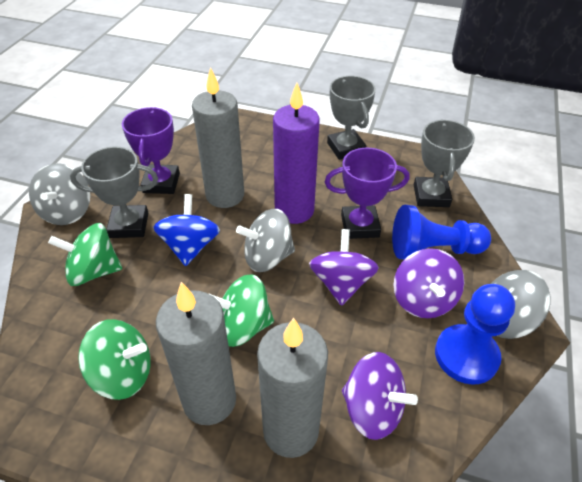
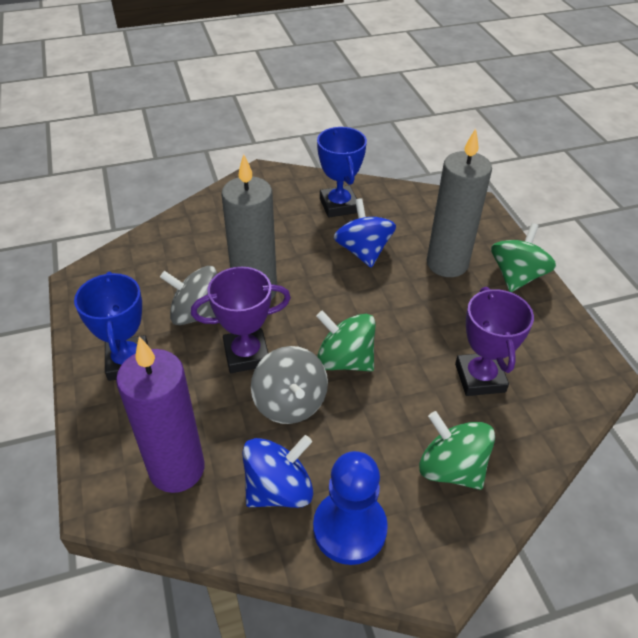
blue pawn: [392,205,491,260] [435,284,515,385] = 2 -> [313,451,388,565] = 1
blue spinning top: [153,194,220,266] = 1 -> [242,435,313,508] [334,198,396,268] = 2
blue trophy: none = 0 -> [74,272,148,381] [317,127,367,218] = 2
grey candle: [156,282,236,425] [192,67,244,208] [257,318,328,458] = 3 -> [221,154,277,300] [427,128,492,277] = 2
grey spinning top: [29,163,90,225] [236,209,295,272] [491,270,551,339] = 3 -> [160,266,217,325] [251,346,328,424] = 2
grey trophy: [70,146,158,238] [327,76,376,160] [414,120,475,207] = 3 -> none = 0
purple spinning top: [309,229,379,306] [342,352,418,440] [394,248,464,318] = 3 -> none = 0

